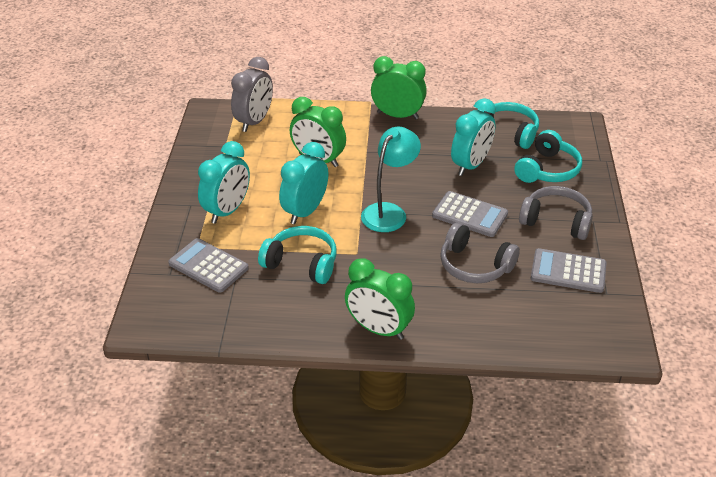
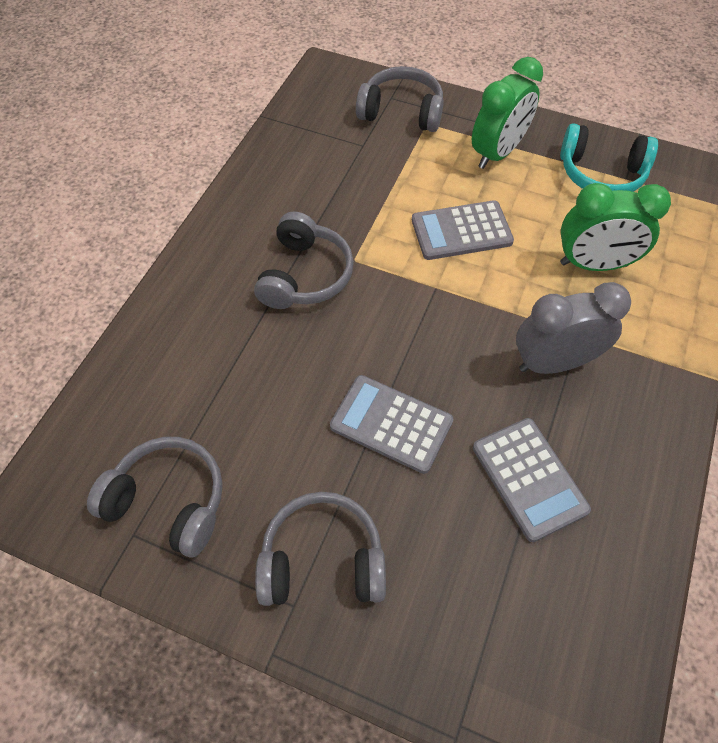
green clock: [290,97,346,167] [345,258,415,340] [371,56,427,119] = 3 -> [472,57,543,169] [560,183,671,271] = 2
grey headphones: [440,223,520,283] [519,186,593,240] = 2 -> [87,437,223,557] [254,211,354,309] [255,492,386,606] [356,66,444,132] = 4
turquoise clock: [198,141,250,224] [279,142,328,224] [451,98,496,176] = 3 -> none = 0
turquoise headphones: [258,226,337,284] [478,102,539,149] [515,130,582,183] = 3 -> [560,123,658,192] = 1
turquoise lamp: [361,127,421,232] = 1 -> none = 0

